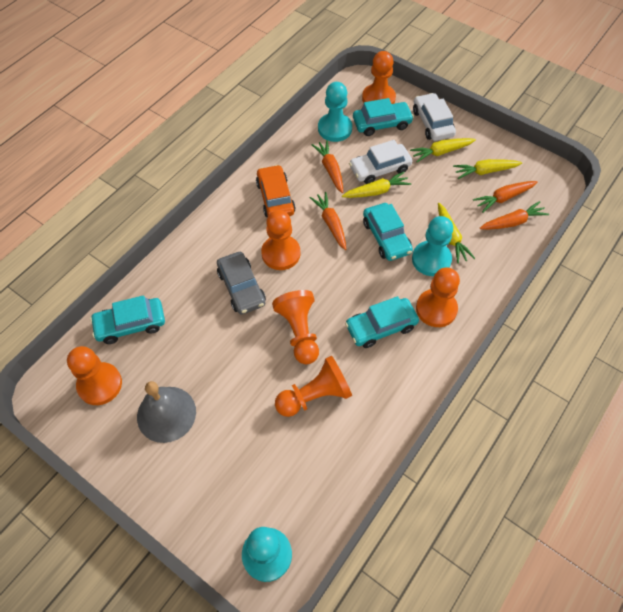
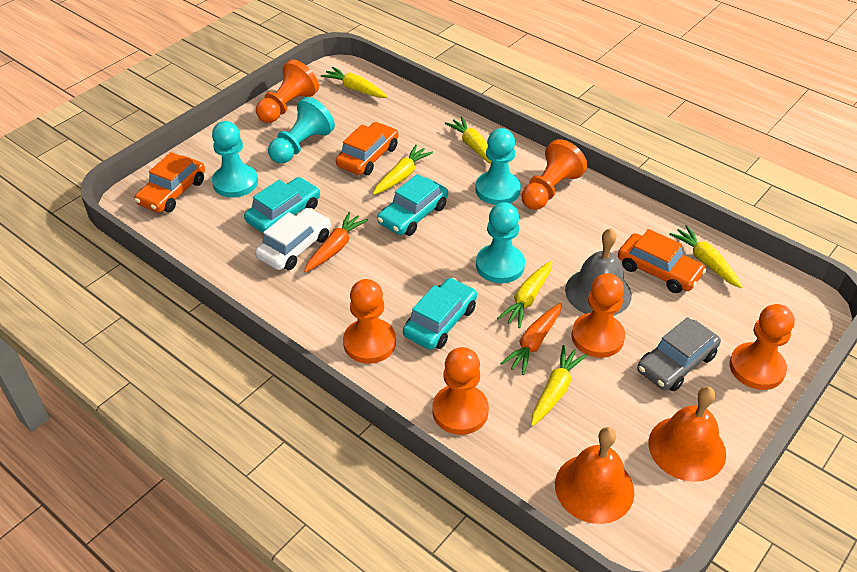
orange bell: none = 0 -> [555,427,634,524] [648,386,726,482] = 2
orange car: [256,165,296,217] = 1 -> [135,152,205,213] [336,122,399,175] [618,229,706,293] = 3
orange carrot: [309,192,346,250] [311,140,343,193] [473,181,538,212] [480,201,549,230] = 4 -> [304,212,368,272] [500,303,562,375] = 2
turquoise car: [90,295,165,344] [345,296,419,348] [353,98,414,136] [363,203,413,261] = 4 -> [244,177,320,234] [377,174,448,236] [403,278,477,350] = 3
turquoise pawn: [242,527,292,582] [318,82,352,142] [412,216,453,276] = 3 -> [212,121,258,198] [268,97,335,164] [475,128,521,205] [476,202,525,283] = 4
white car: [349,140,412,184] [413,93,456,141] = 2 -> [255,208,331,270] = 1
yellow carrot: [342,172,411,198] [410,138,476,162] [438,203,475,263] [453,159,522,179] = 4 -> [321,67,388,98] [373,145,433,195] [445,117,492,164] [497,261,552,328] [531,345,587,426] [669,225,743,288] = 6

